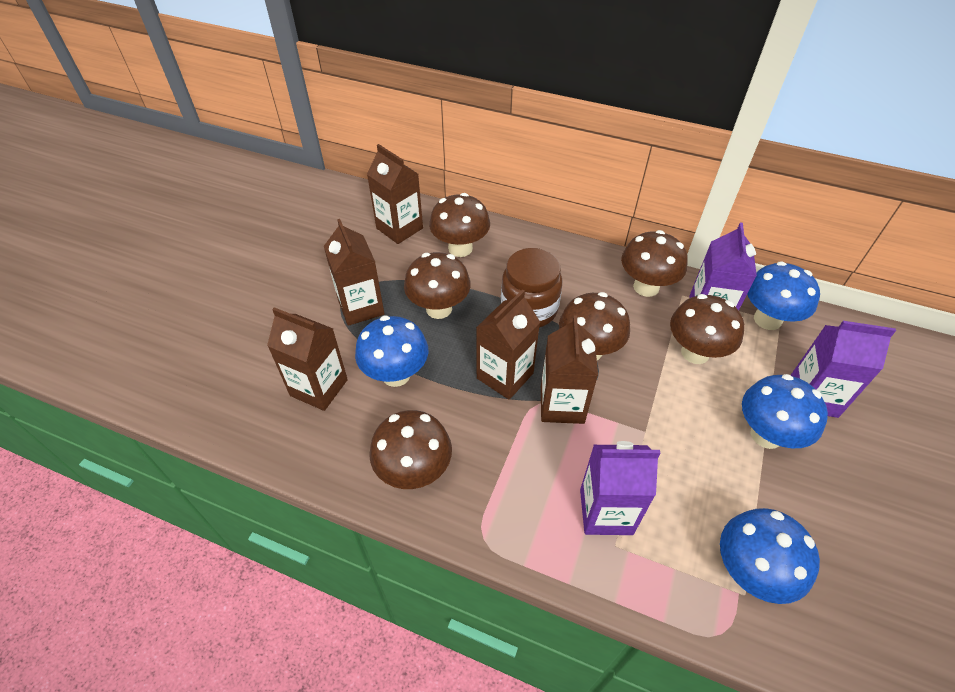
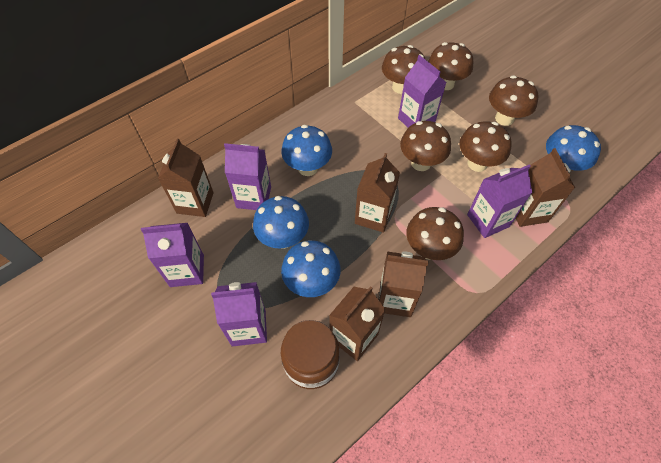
purple carton: [580,441,660,535] [689,223,757,310] [791,321,896,418] = 3 -> [141,223,204,287] [211,282,267,346] [224,143,271,210] [398,55,447,128] [467,164,532,238] = 5

